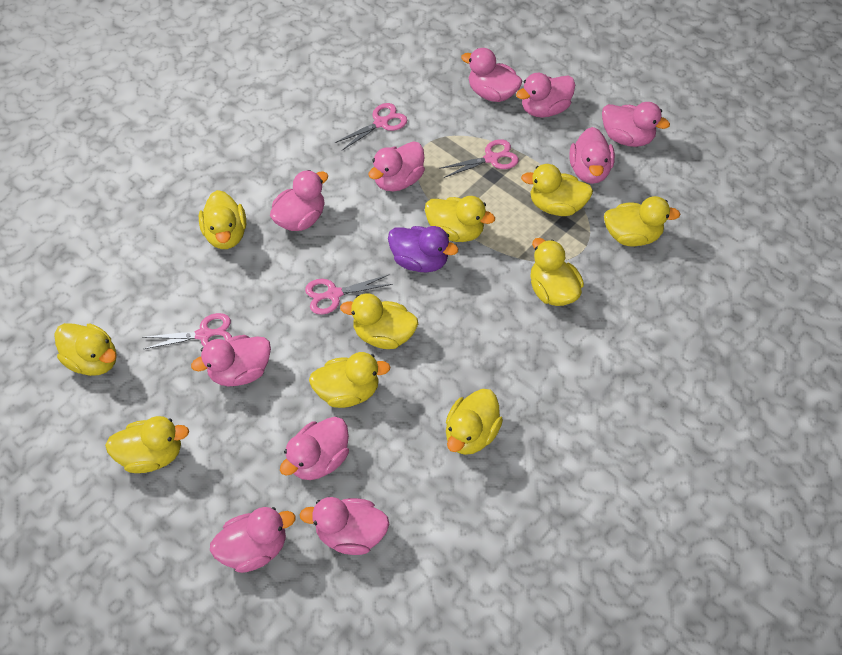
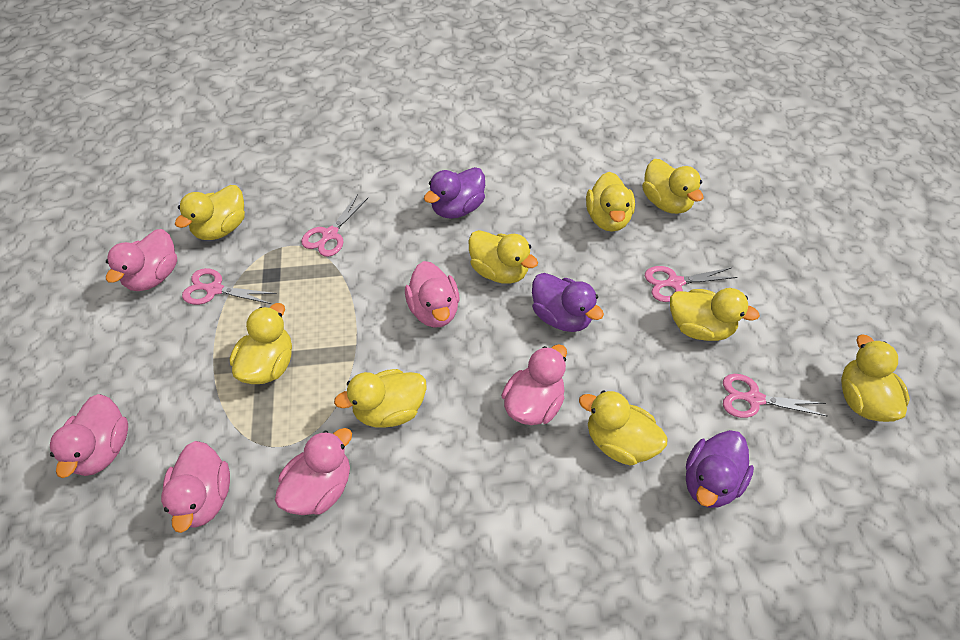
pink duck: [191,335,271,386] [210,507,295,573] [270,170,328,231] [280,417,349,480] [299,497,389,555] [369,141,425,191] [461,48,522,102] [516,73,575,118] [569,127,615,184] [602,102,670,147] = 10 -> [50,394,128,478] [106,229,177,291] [161,441,230,533] [275,428,352,515] [405,261,459,328] [501,344,567,425] = 6
purple duck: [388,226,458,272] = 1 -> [424,167,485,219] [532,273,604,332] [686,430,754,508] = 3
yellow duck: [54,323,117,376] [105,416,189,473] [199,190,246,249] [309,352,390,408] [340,293,418,349] [425,196,495,242] [446,389,503,455] [521,164,593,216] [531,238,584,306] [604,196,680,246] = 10 -> [175,185,245,240] [230,303,292,384] [334,369,427,427] [469,230,538,284] [579,390,667,466] [586,172,635,232] [642,159,703,214] [670,288,760,341] [841,334,910,422] = 9

